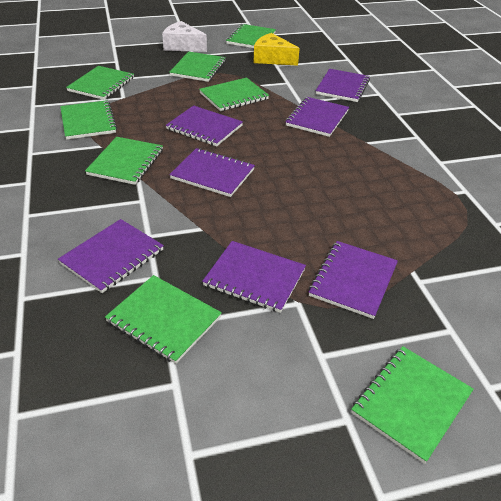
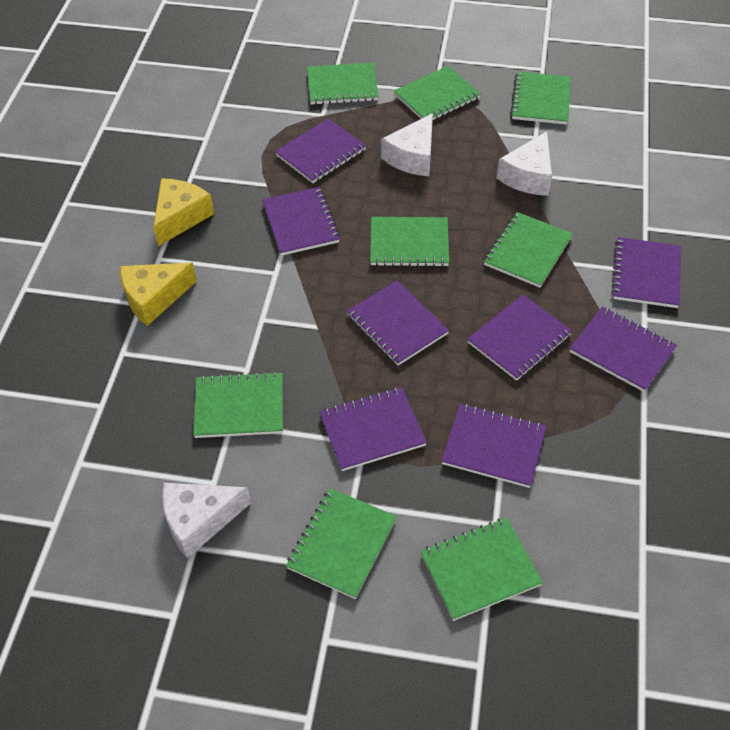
purple notebook: [58,219,164,293] [166,105,243,146] [169,148,255,197] [202,241,306,313] [285,97,349,137] [309,241,398,319] [316,69,370,102] = 7 -> [262,187,340,256] [275,118,366,183] [319,387,427,471] [347,281,449,366] [441,404,546,488] [467,294,573,381] [569,306,677,392] [611,237,681,308] = 8
white cheese: [162,21,207,52] = 1 -> [162,483,251,559] [381,113,433,176] [497,131,552,196] = 3
yellow cheese: [253,33,300,66] = 1 -> [120,263,197,326] [153,178,214,246] = 2

